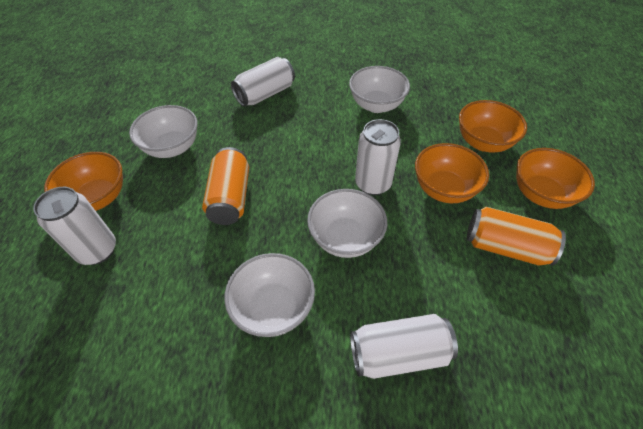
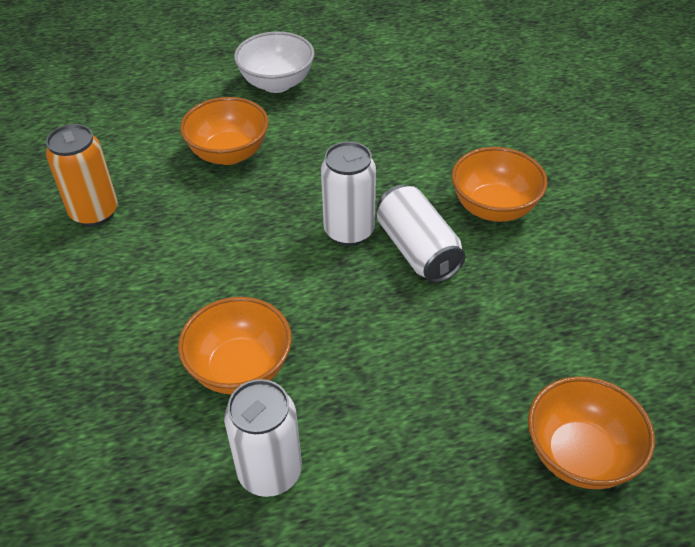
orange can: [202,147,249,225] [466,207,566,266] = 2 -> [46,124,118,227] = 1
white bowl: [129,105,198,158] [224,253,315,337] [307,189,387,258] [349,66,410,113] = 4 -> [234,32,315,93] = 1
white can: [33,187,116,265] [231,57,295,107] [350,314,458,379] [355,119,401,195] = 4 -> [224,379,302,497] [321,141,376,246] [377,185,466,283] = 3

